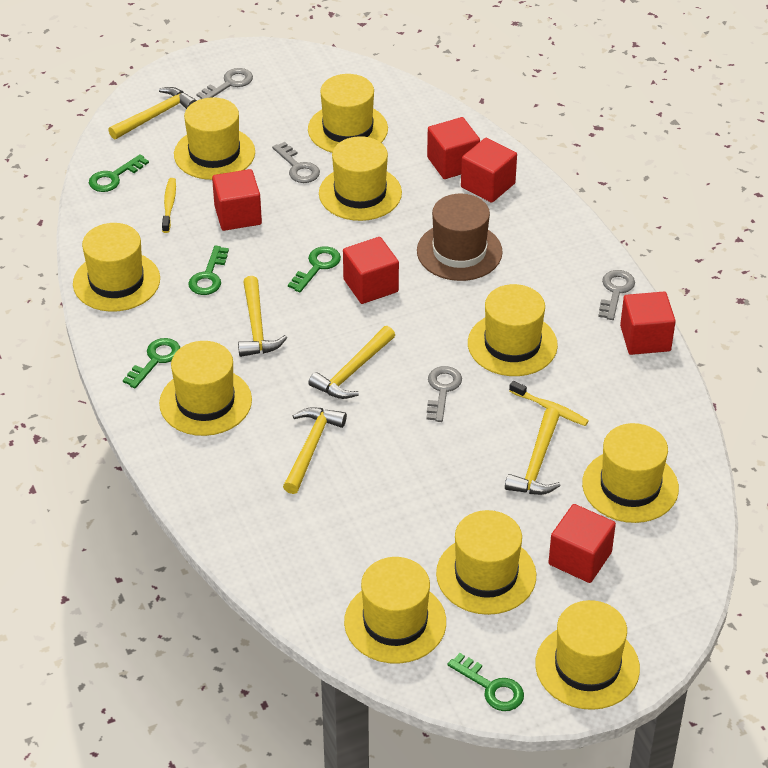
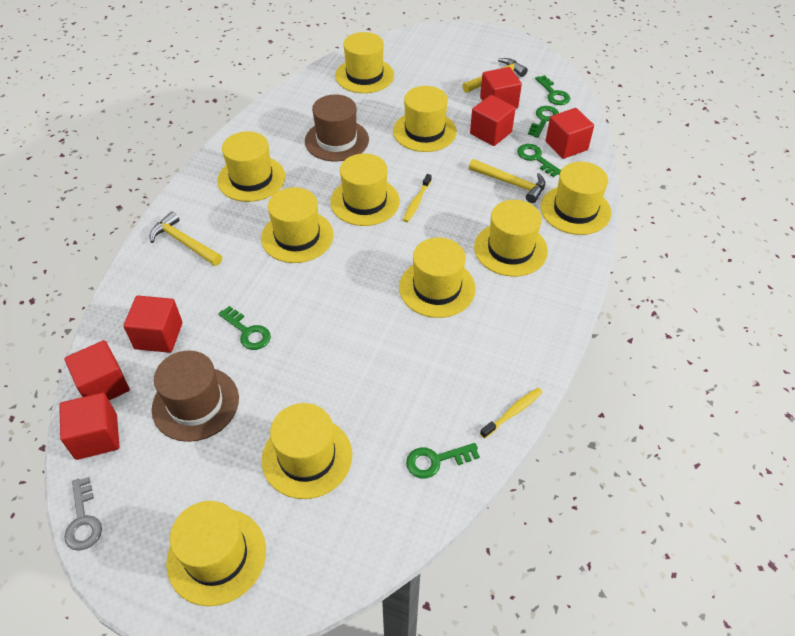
brown hat: [417,194,503,281] = 1 -> [152,351,239,442] [305,94,369,161] = 2
grey key: [196,68,253,99] [272,142,320,183] [426,366,462,422] [598,270,635,320] = 4 -> [64,477,102,551] = 1
yellow hammer: [108,87,197,139] [238,276,287,357] [283,407,347,494] [308,326,395,399] [505,408,560,495] = 5 -> [150,211,222,266] [462,58,528,93] [469,159,545,203] = 3

